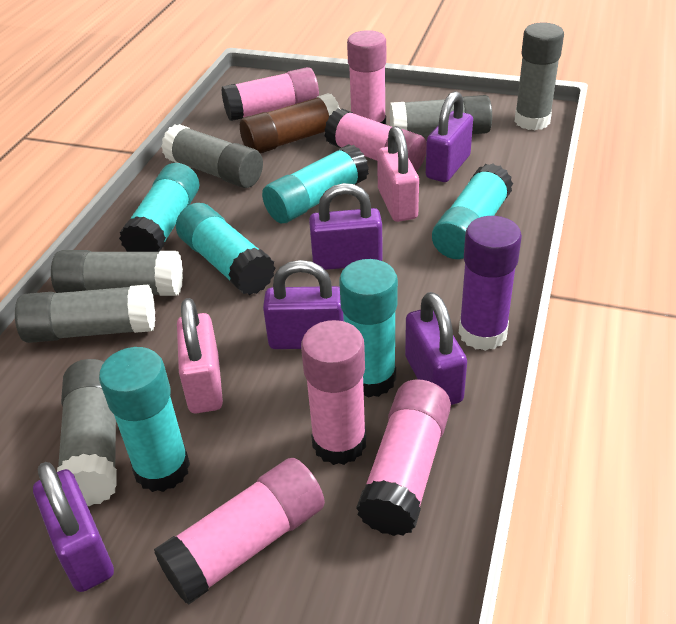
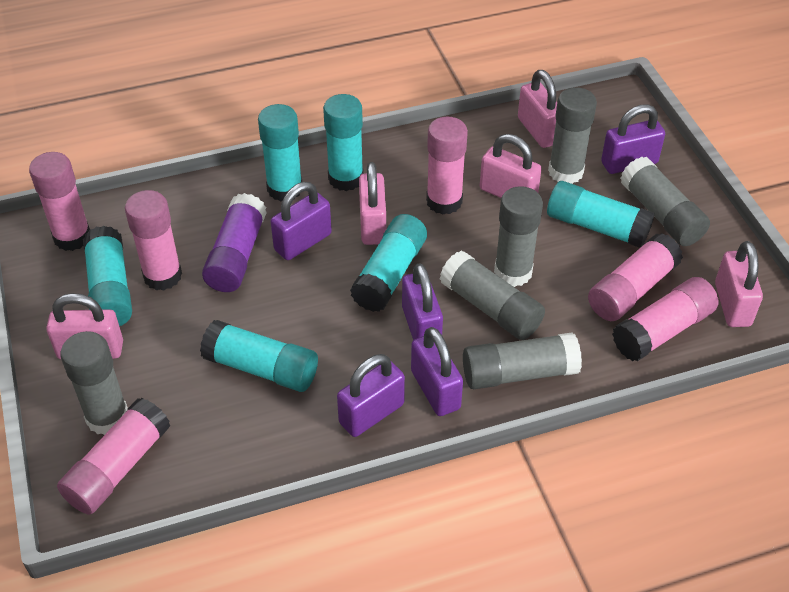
brown glue stick: [240,93,340,154] = 1 -> none = 0
pink padlock: [177,298,223,413] [377,126,419,222] = 2 -> [46,293,123,359] [359,162,386,245] [480,134,542,198] [518,70,557,148] [715,241,763,327] = 5

